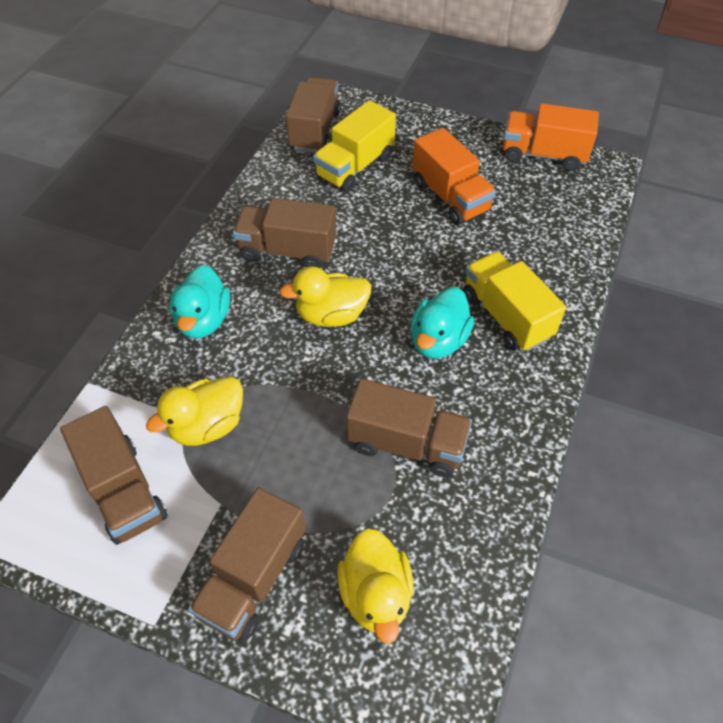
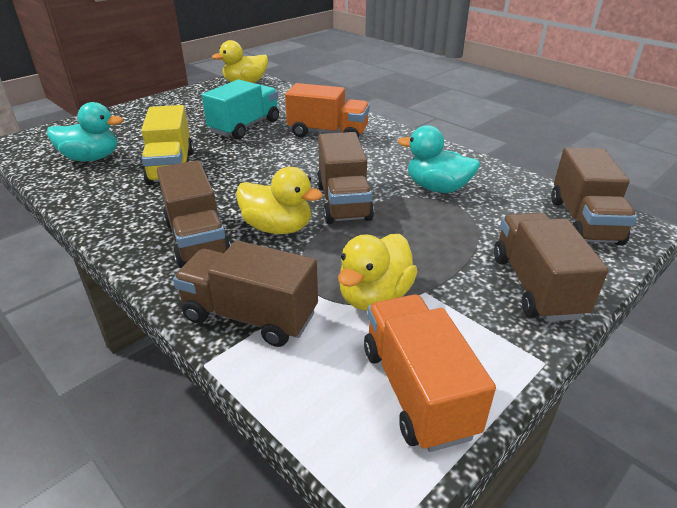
turquoise truck: none = 0 -> [202,79,279,139] = 1
yellow truck: [313,100,396,192] [463,252,566,352] = 2 -> [141,105,194,185] = 1

